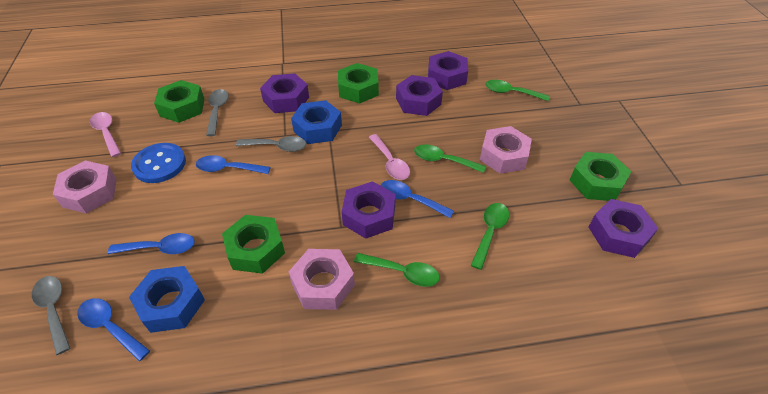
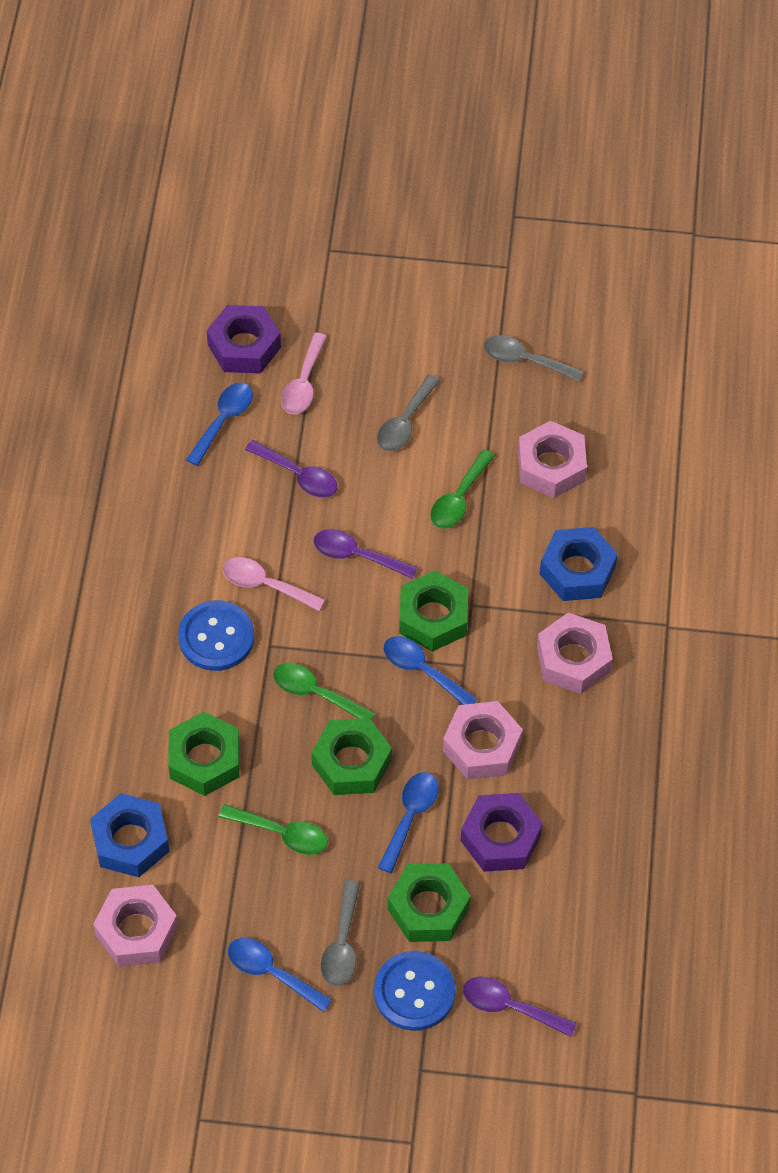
blue button: [131,143,186,183] = 1 -> [178,600,254,671] [374,951,455,1031] = 2
green spoon: [354,253,440,287] [414,144,486,173] [471,203,509,270] [485,80,550,101] = 4 -> [219,804,328,855] [273,663,375,720] [430,449,495,529] = 3
pink nut: [53,160,117,214] [289,249,355,310] [480,126,532,174] = 3 -> [93,885,178,967] [443,701,523,779] [518,420,587,498] [537,613,613,694] = 4
purple nut: [260,73,309,113] [342,181,396,239] [396,75,443,116] [428,51,468,90] [589,199,658,258] = 5 -> [207,305,281,373] [460,793,543,872] = 2
purple spoon: none = 0 -> [245,440,337,497] [314,529,418,579] [463,977,577,1037] = 3

